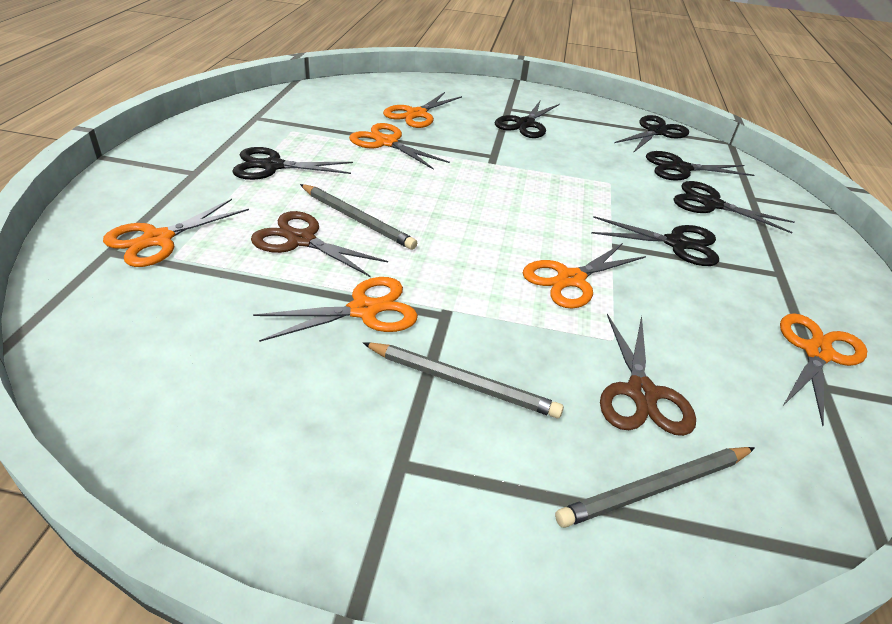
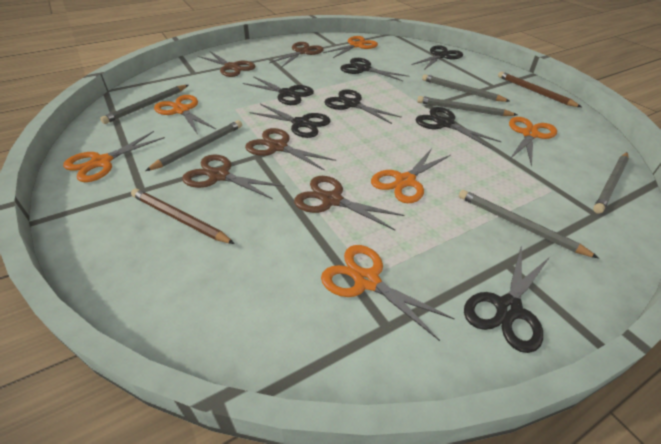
black scissors: [232,147,353,180] [495,101,559,138] [591,216,719,266] [614,115,689,153] [646,151,754,181] [674,181,795,233] = 6 -> [243,76,314,105] [249,104,330,138] [325,89,402,124] [340,58,409,81] [411,45,463,70] [415,107,502,149] [464,245,550,353] = 7
brown pencil: none = 0 -> [131,188,235,244] [498,71,581,107] = 2
brown scissors: [251,211,388,277] [600,314,696,436] = 2 -> [182,154,285,199] [198,52,255,77] [245,128,336,171] [269,42,324,68] [294,176,404,230] = 5
grey pencil: [300,184,417,250] [363,342,564,418] [555,447,755,528] = 3 -> [100,85,188,124] [145,120,242,171] [417,96,517,116] [422,74,510,102] [459,190,599,258] [593,152,629,214] = 6

